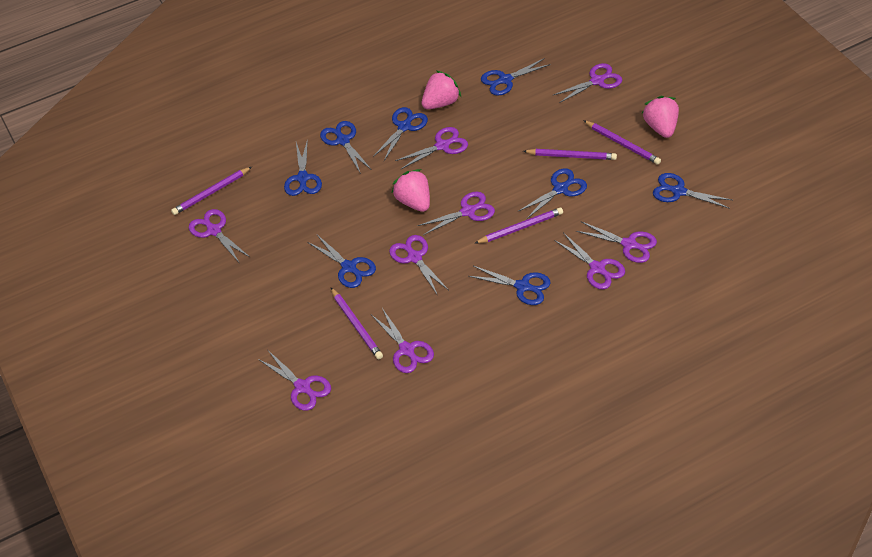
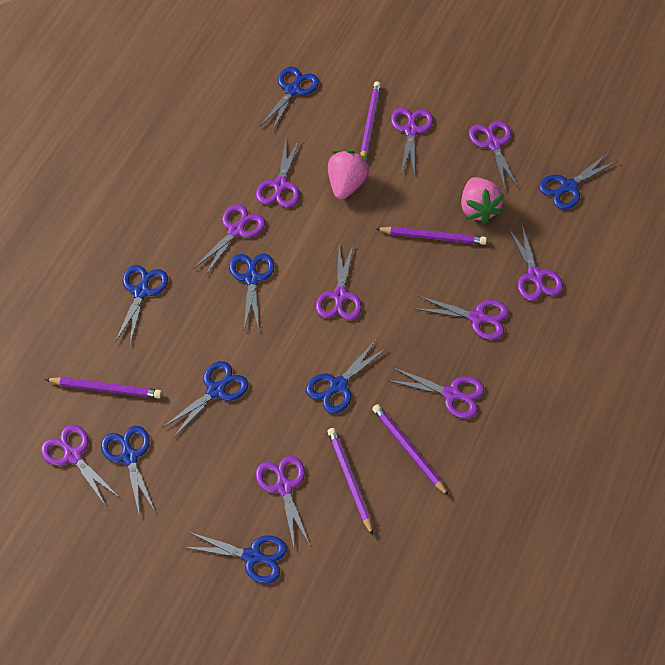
pink strawberry: [392,169,430,212] [422,71,461,109] [642,96,679,138] = 3 -> [328,150,370,200] [461,177,504,224] = 2
purple scissors: [189,209,250,262] [258,351,331,411] [372,308,434,373] [389,235,448,294] [395,127,468,169] [417,192,495,235] [554,63,622,103] [554,233,625,289] [576,221,657,263] = 9 -> [41,425,119,506] [194,204,265,276] [255,456,310,547] [256,139,300,208] [316,246,362,320] [387,367,484,419] [391,108,433,175] [416,296,509,340] [469,121,518,189] [508,225,563,301] = 10

